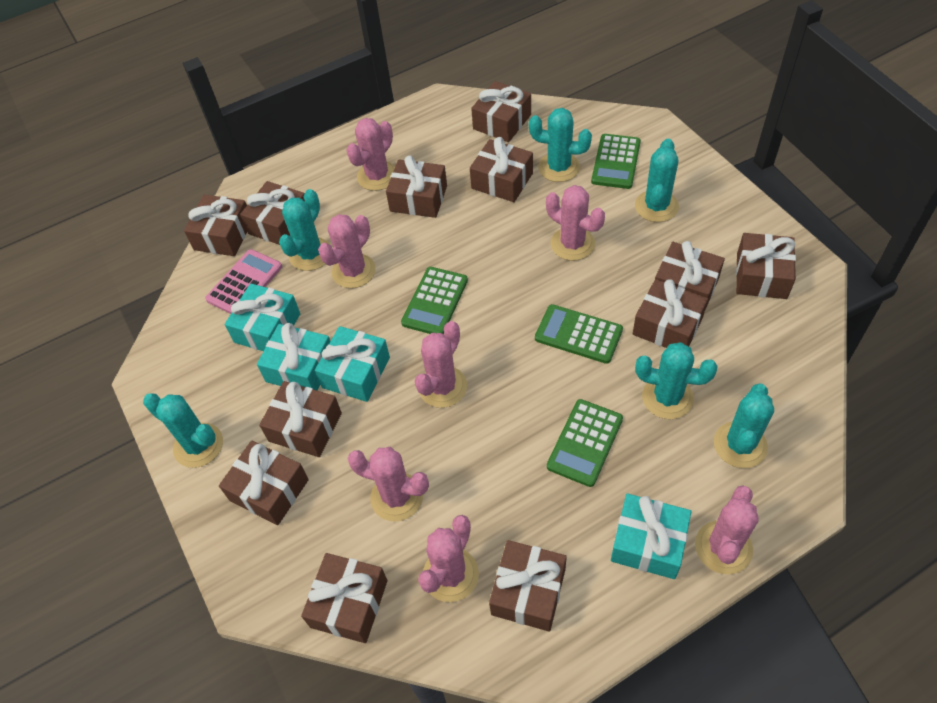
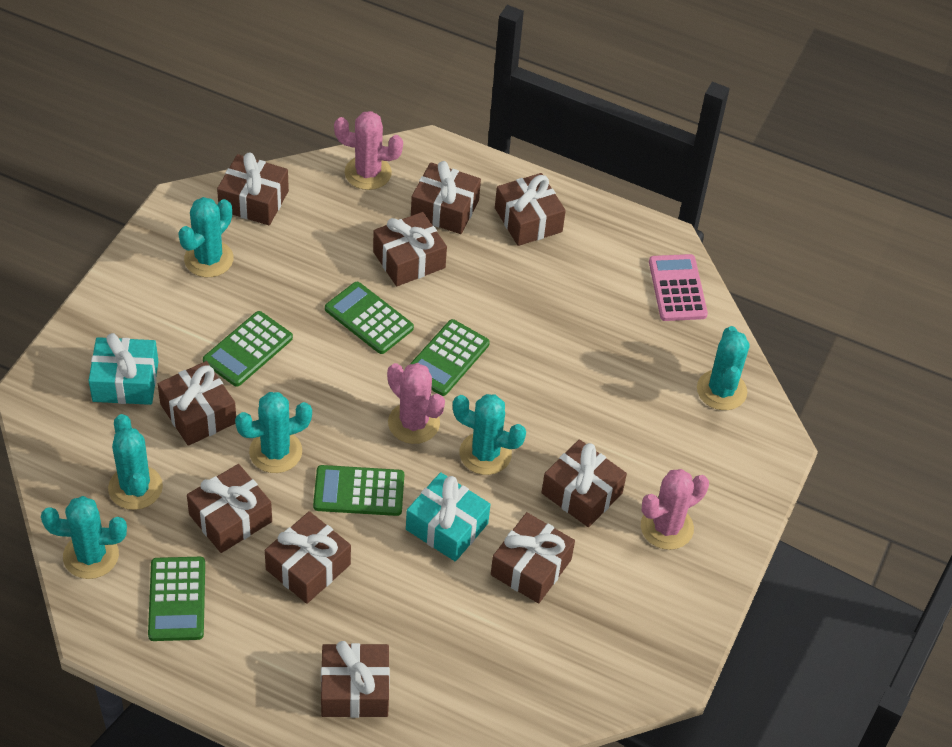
brown gift: [184,195,247,256] [219,441,309,525] [240,181,305,245] [259,381,342,457] [301,553,388,643] [386,155,447,218] [470,137,533,202] [471,81,531,142] [489,540,567,632] [633,279,708,348] [655,241,725,310] [736,233,796,299] = 12 -> [158,361,236,446] [187,464,272,553] [217,153,289,225] [265,511,351,604] [321,641,390,718] [373,212,447,287] [411,161,481,234] [491,512,575,603] [495,173,566,246] [542,439,627,527] = 10
green calculator: [401,267,468,334] [535,304,623,364] [547,399,623,487] [591,134,641,189] = 4 -> [148,557,205,641] [203,311,293,387] [313,465,404,516] [325,282,414,354] [409,319,490,396] = 5
pink cactus: [318,214,376,288] [346,118,395,191] [348,447,429,522] [415,321,467,408] [418,515,479,602] [546,185,605,261] [695,485,759,574] = 7 -> [334,111,403,190] [387,363,445,444] [641,469,709,550] = 3
turquoise gift: [225,283,300,351] [257,323,330,390] [315,326,390,402] [611,494,691,579] = 4 -> [88,333,159,405] [406,472,490,561] = 2

